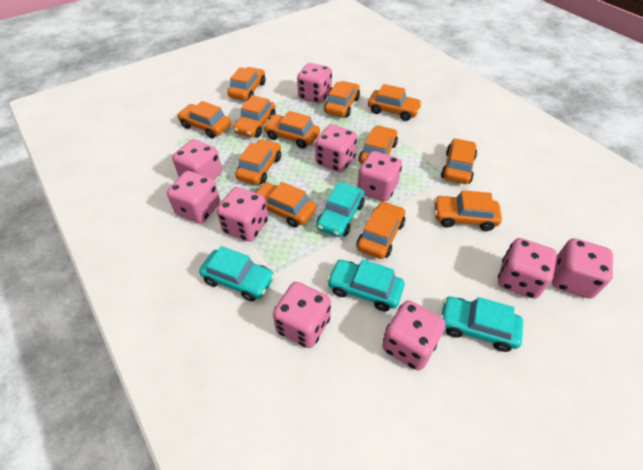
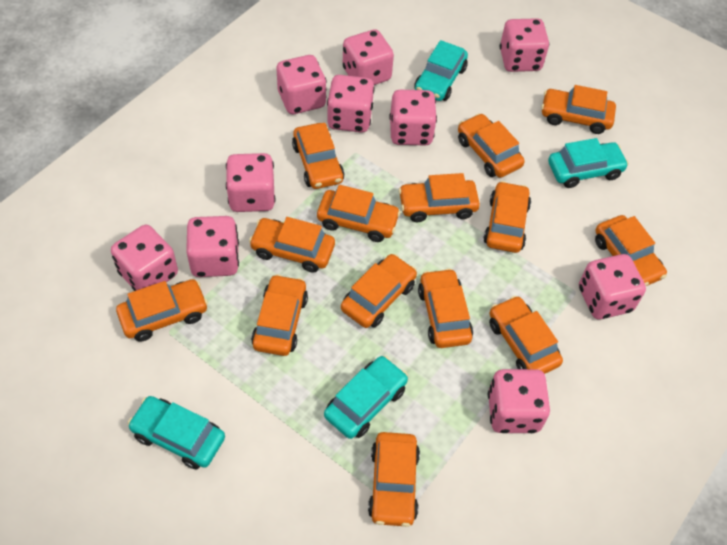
orange car: [177,101,231,138] [227,67,265,101] [233,95,276,138] [235,139,281,185] [255,182,316,228] [263,111,320,149] [324,81,360,117] [357,201,405,259] [359,125,398,164] [368,84,422,121] [434,190,502,231] [441,138,477,184] = 12 -> [116,279,208,342] [249,217,335,272] [251,274,308,356] [292,123,344,189] [317,185,401,242] [341,254,417,328] [368,432,420,527] [398,173,480,222] [418,268,473,348] [458,113,525,178] [483,181,531,253] [489,296,563,374] [541,85,616,134] [595,215,667,286] = 14

